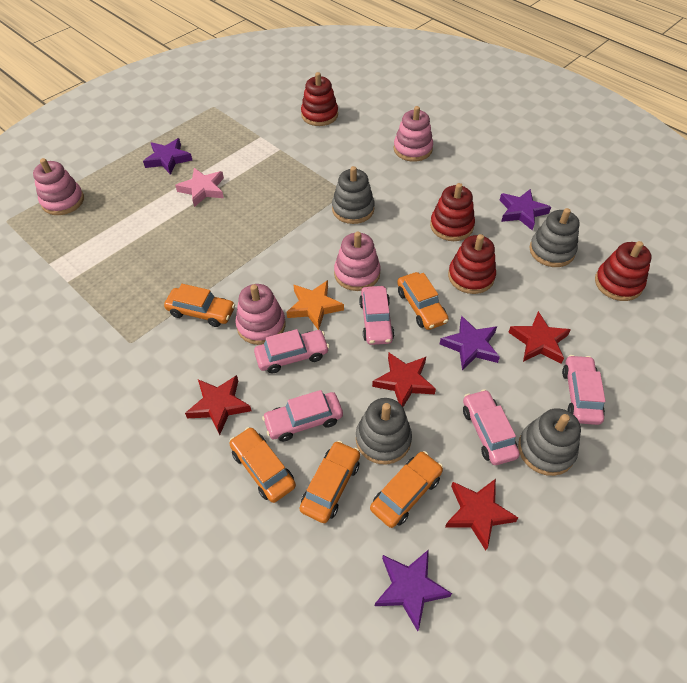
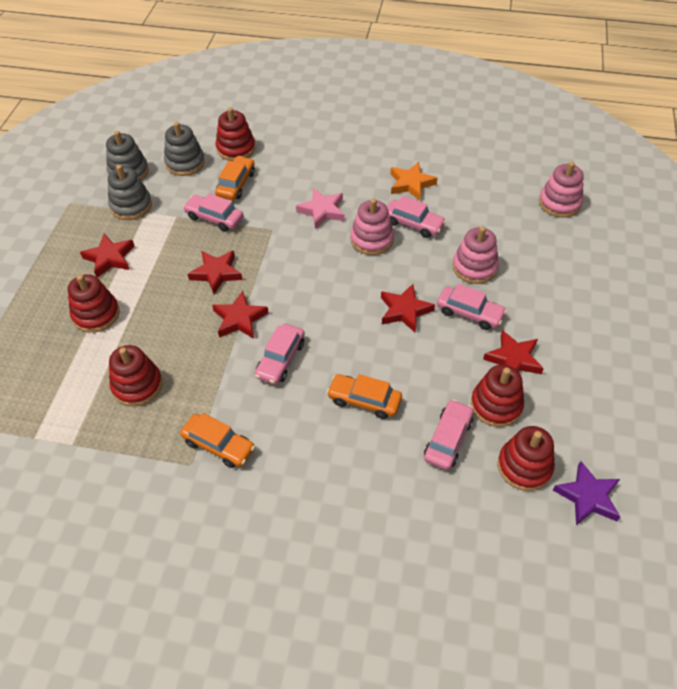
grey stacking toy: [332,166,375,224] [356,398,412,465] [518,408,581,476] [529,208,579,267] = 4 -> [106,131,149,180] [108,165,152,220] [164,122,205,176] = 3
orange car: [164,284,235,327] [229,427,296,503] [300,441,360,523] [370,451,443,528] [397,272,449,330] = 5 -> [180,413,255,468] [215,156,255,200] [327,374,402,419] = 3
pink stacking toy: [33,158,84,215] [235,284,286,345] [334,232,381,291] [394,106,433,162] = 4 -> [350,199,394,255] [453,226,499,284] [539,162,584,218] = 3
purple star: [143,138,192,175] [375,549,452,631] [440,316,500,370] [500,189,551,230] = 4 -> [553,461,621,525] = 1
red stacking toy: [301,72,338,126] [430,183,475,241] [448,234,496,294] [595,241,652,301] = 4 -> [68,274,120,333] [109,345,162,407] [216,107,255,161] [471,365,524,427] [497,426,555,491] = 5
red star: [185,375,251,435] [372,353,436,407] [445,479,518,551] [508,311,571,364] = 4 -> [80,234,135,277] [188,250,243,294] [212,291,269,339] [381,284,435,332] [483,330,544,374] = 5

